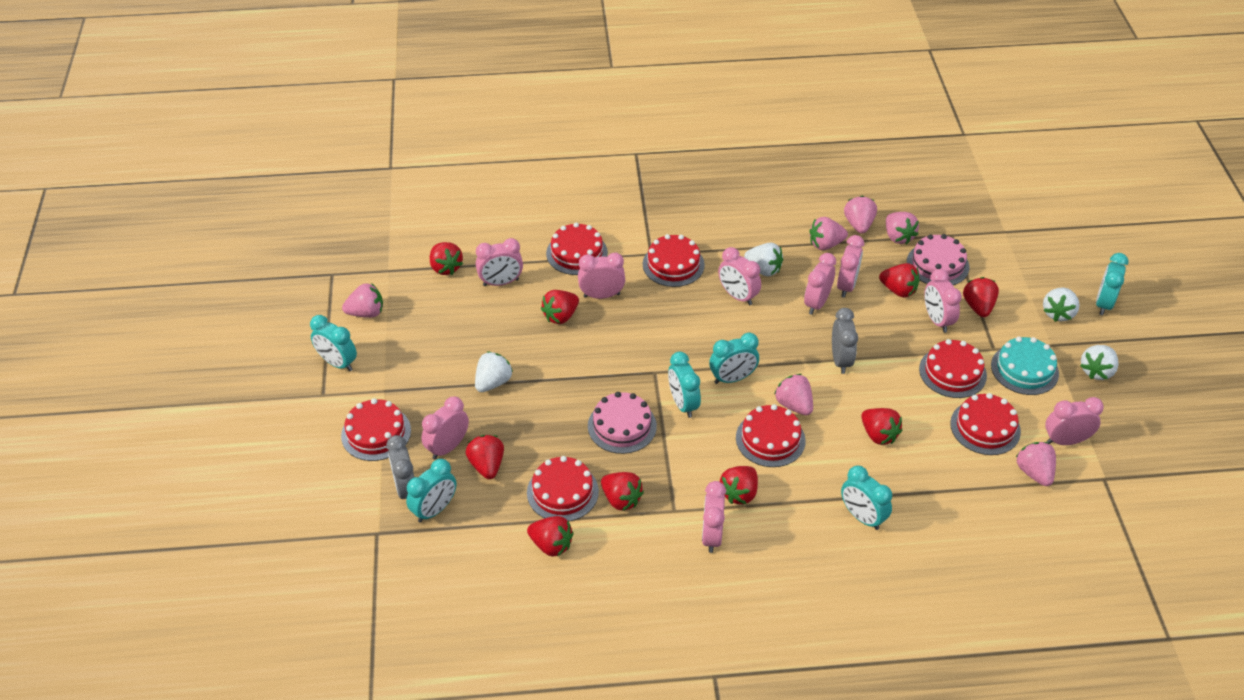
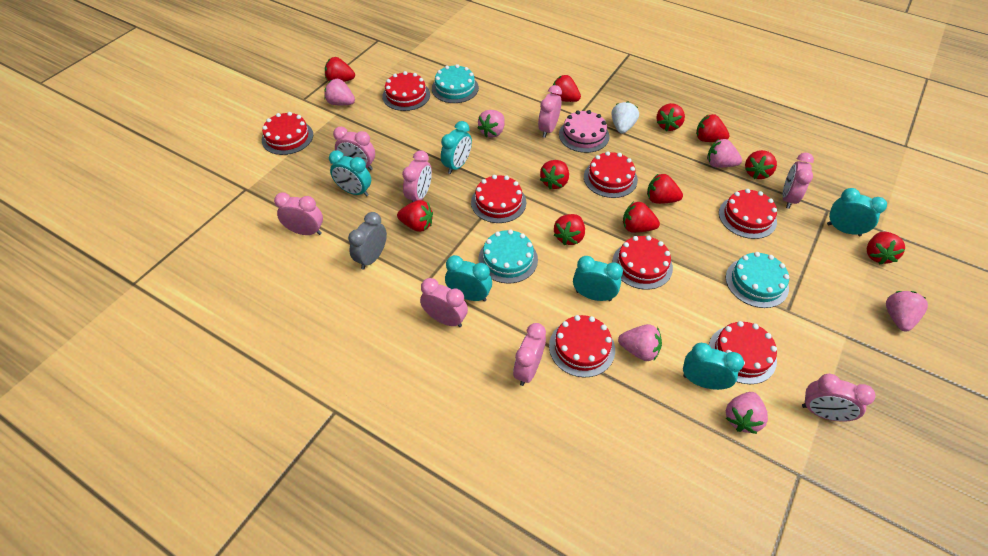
grey clock: [386,435,414,499] [832,308,858,374] = 2 -> [348,212,387,270] = 1
pink cake: [588,392,657,454] [907,234,969,285] = 2 -> [559,110,610,153] = 1
pink clock: [421,396,469,459] [476,238,523,286] [578,252,625,299] [702,481,726,553] [718,247,761,305] [804,253,836,315] [837,235,864,298] [924,269,962,333] [1045,397,1104,445] = 9 -> [274,192,323,235] [333,127,375,170] [402,150,432,202] [420,278,468,327] [513,323,546,386] [538,85,562,138] [783,153,814,209] [802,374,875,422] = 8
red cake: [341,398,411,461] [527,456,599,521] [546,223,608,275] [643,234,705,287] [736,404,806,467] [919,339,987,398] [950,393,1021,455] = 7 -> [262,112,313,155] [382,71,430,111] [471,175,526,223] [549,315,615,377] [584,151,638,198] [612,236,673,290] [709,321,777,384] [719,189,777,239] = 8
red strawberry: [430,242,463,275] [465,435,504,479] [527,516,573,557] [541,290,579,324] [601,472,644,511] [720,466,758,504] [861,408,902,445] [879,263,919,298] [963,277,999,317] = 9 -> [325,57,355,82] [397,200,433,232] [540,160,569,189] [552,75,581,102] [554,214,585,245] [623,202,660,233] [647,173,683,204] [656,103,685,131] [696,114,730,142] [745,150,777,179] [867,232,905,265] = 11
turquoise cake: [991,337,1059,395] = 1 -> [432,64,479,103] [478,229,538,284] [726,252,789,308] = 3
white strawberry: [475,352,513,392] [744,243,783,277] [1043,287,1080,322] [1080,345,1119,380] = 4 -> [612,102,639,134] = 1

